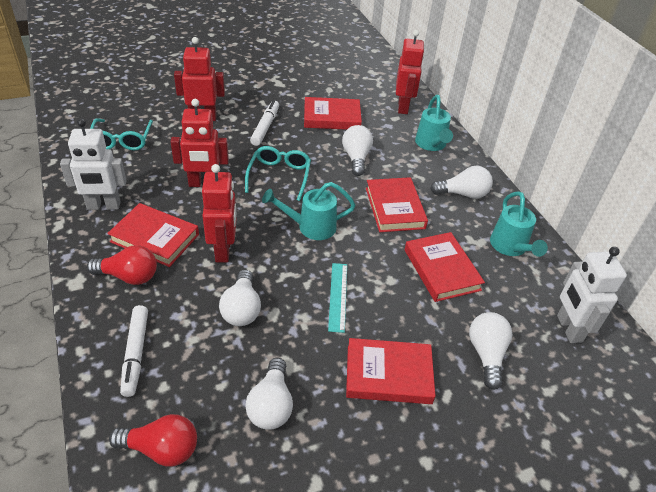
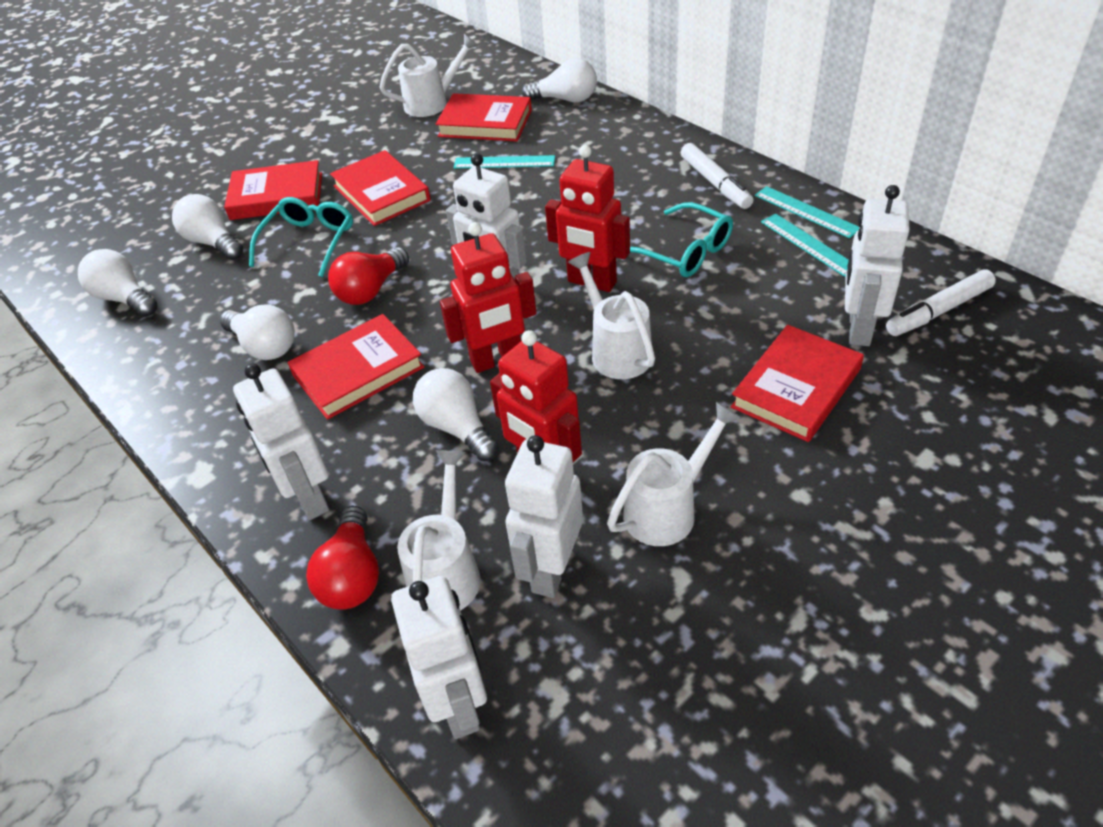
red robot: [171,99,229,187] [174,37,225,121] [202,164,236,262] [396,30,424,114] = 4 -> [440,222,537,373] [490,330,582,463] [545,145,630,292] = 3
turquoise ruler: [328,263,347,333] = 1 -> [453,155,555,169] [755,186,859,238] [761,213,849,277] = 3
turquoise watering can: [262,182,356,240] [415,95,453,151] [490,191,548,257] = 3 -> none = 0
white robot: [60,119,127,210] [557,247,627,343] = 2 -> [233,364,329,520] [391,576,487,739] [446,153,527,280] [505,435,583,598] [845,185,910,346] = 5
white watering can: none = 0 -> [380,34,478,117] [397,450,481,611] [568,252,655,379] [607,402,741,546] = 4

